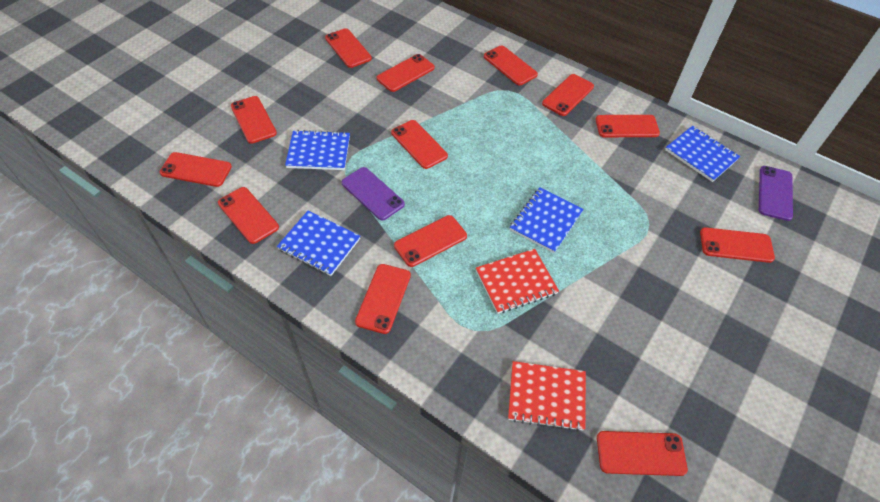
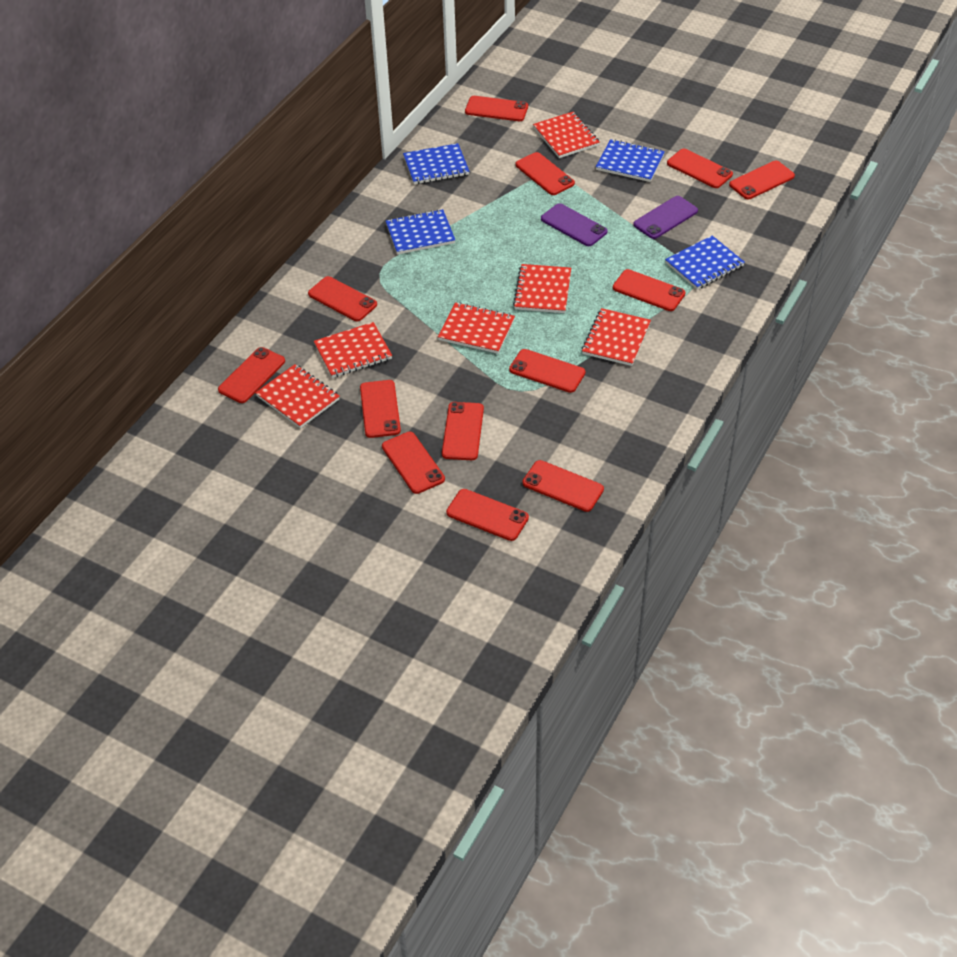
red notebook: [476,249,559,314] [508,361,586,431] = 2 -> [255,364,340,428] [314,322,392,378] [438,302,515,354] [513,264,571,313] [533,112,600,158] [582,308,651,366] = 6

